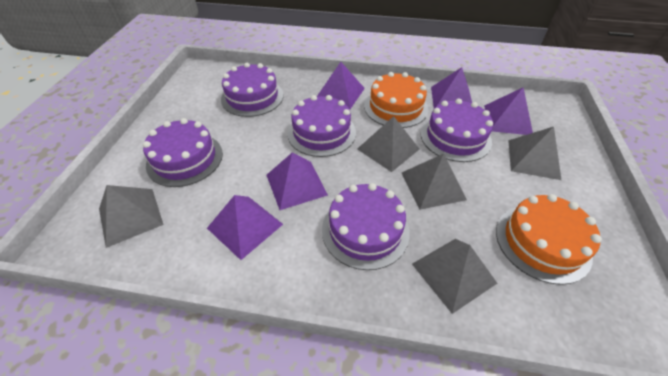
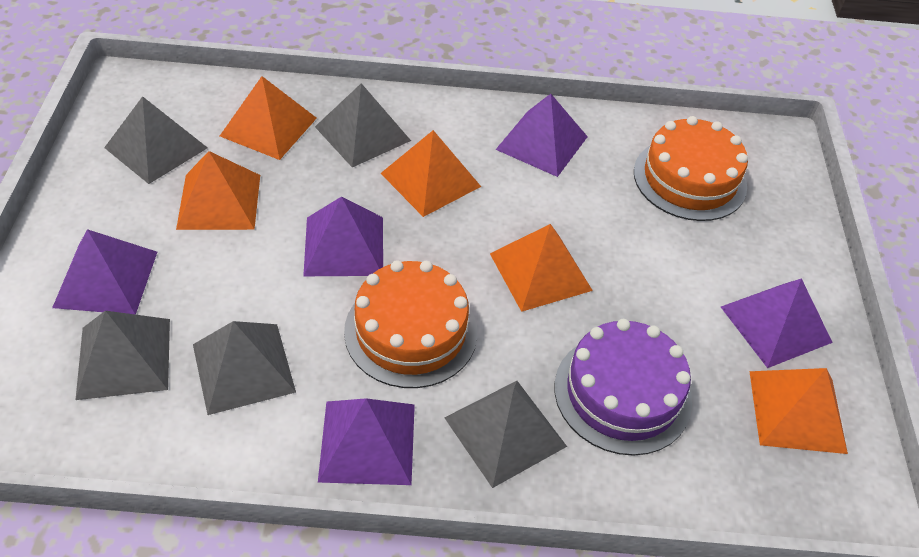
orange pyramid: none = 0 -> [176,151,260,230] [220,76,317,160] [380,130,481,217] [490,224,593,312] [749,368,848,454] = 5
purple cake: [143,118,223,187] [221,63,283,117] [287,95,356,157] [322,183,410,270] [421,98,493,162] = 5 -> [555,319,692,456] = 1

